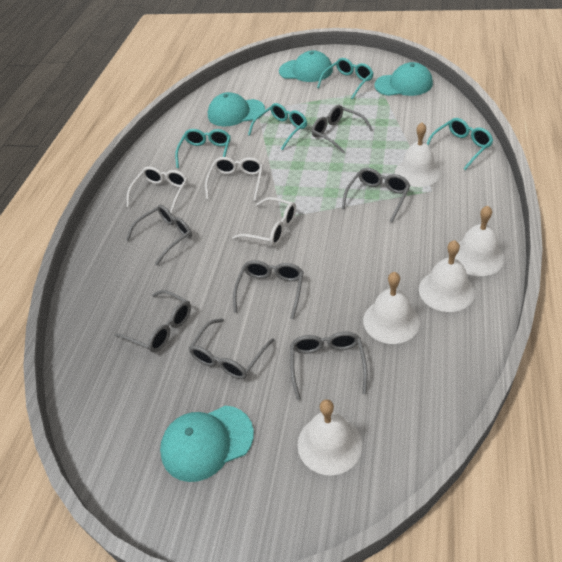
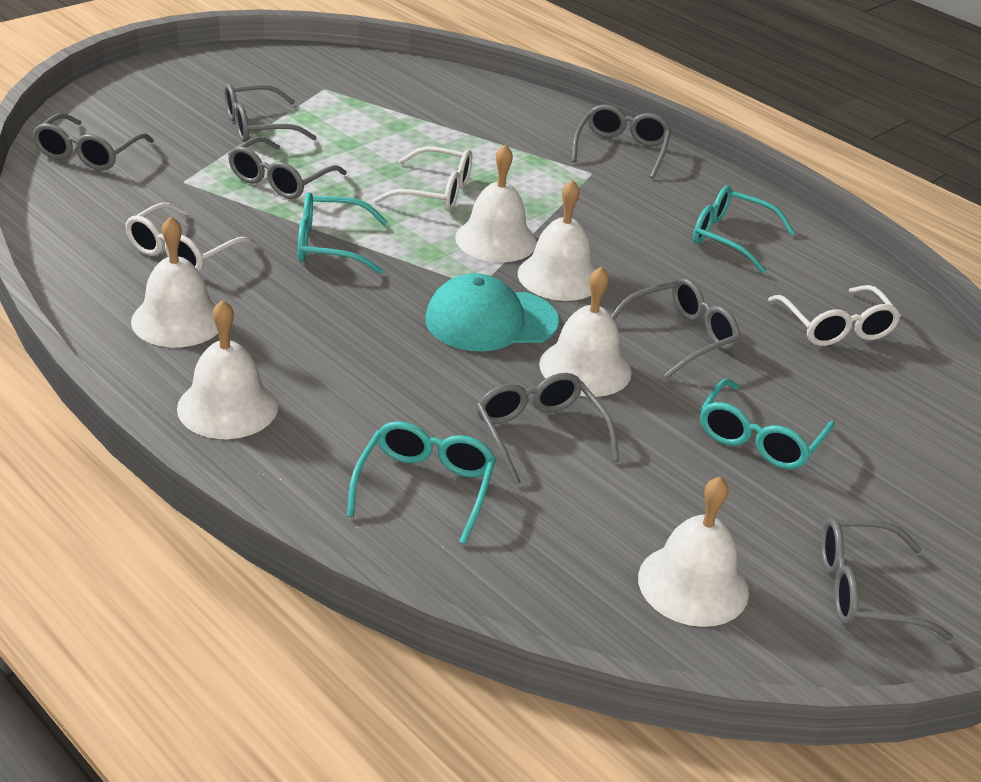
turquoise cap: [160,406,254,482] [208,92,265,126] [279,50,333,82] [375,62,433,96] = 4 -> [425,273,559,351] = 1
white bell: [298,399,362,475] [363,272,420,344] [395,122,441,187] [419,240,475,312] [455,206,505,276] = 5 -> [131,216,218,347] [177,300,278,439] [455,144,537,262] [518,180,596,301] [539,266,632,397] [638,477,749,627] = 6

